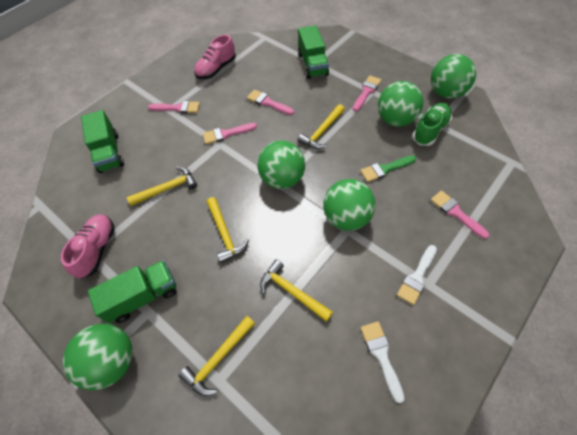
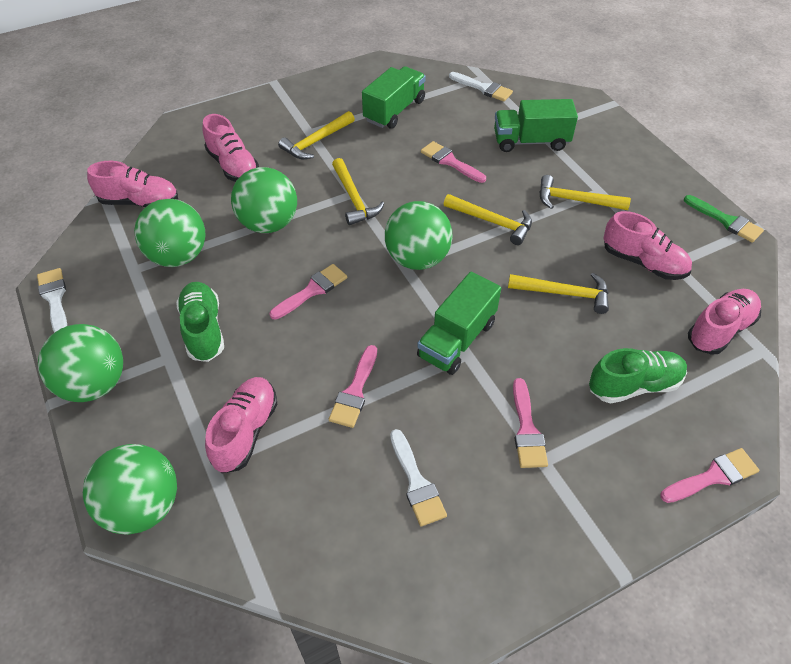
green shoe: [412,103,452,146] = 1 -> [176,282,224,362] [589,348,687,404] = 2
pink shoe: [61,214,115,279] [194,35,236,79] = 2 -> [87,161,178,207] [202,114,259,182] [205,377,277,473] [603,211,692,280] [688,289,761,355] = 5
white brush: [361,321,405,403] [397,245,437,305] = 2 -> [37,268,67,333] [390,429,447,526] [449,72,513,102] = 3

